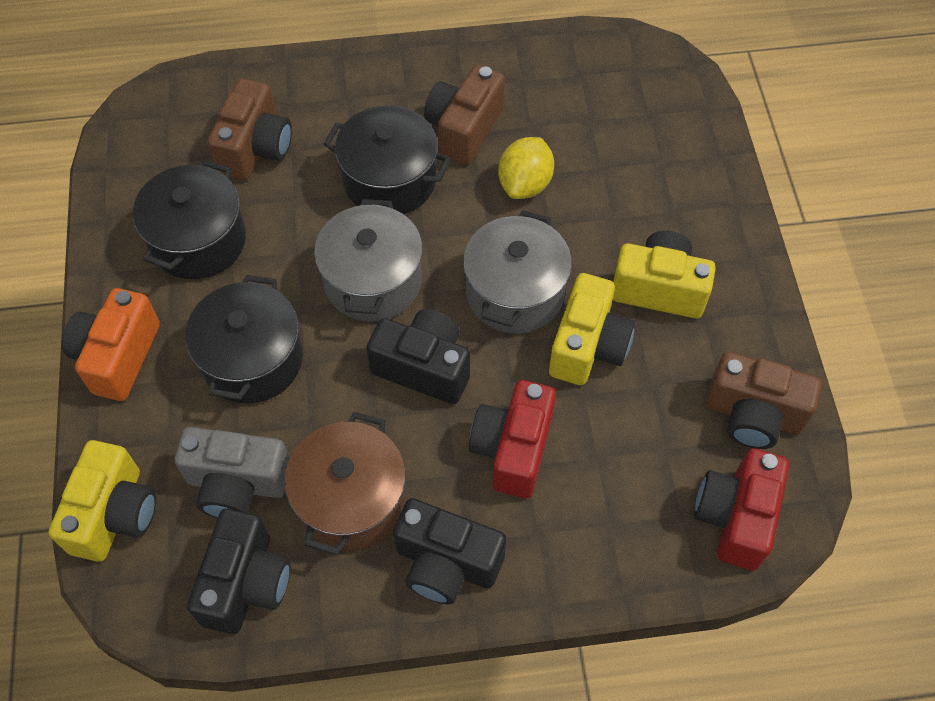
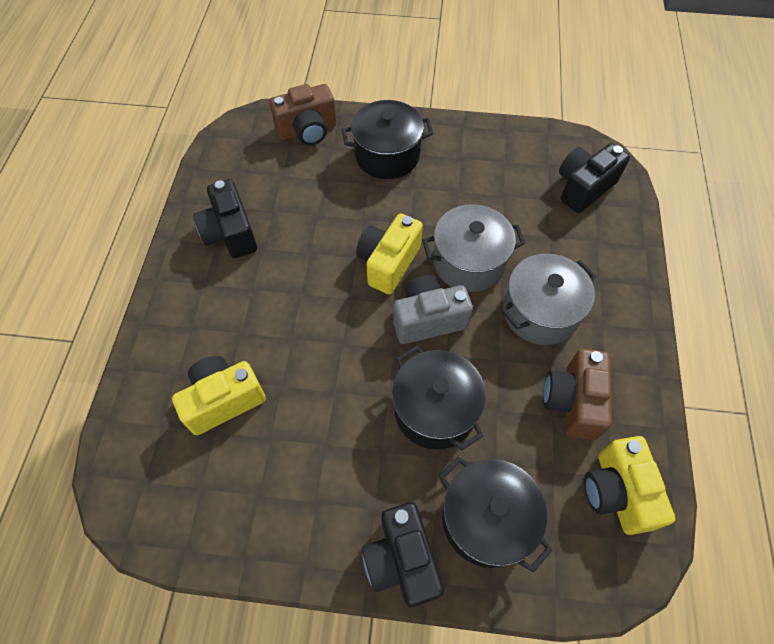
brown camera: [207,79,292,180] [424,65,505,165] [706,352,822,449] = 3 -> [269,84,336,145] [543,349,612,440] = 2
brown pot: [285,412,406,555] = 1 -> none = 0
orange camera: [62,288,160,401] = 1 -> none = 0
red camera: [469,380,556,498] [694,448,790,570] = 2 -> none = 0
yellow lemon: [498,137,554,199] = 1 -> none = 0

